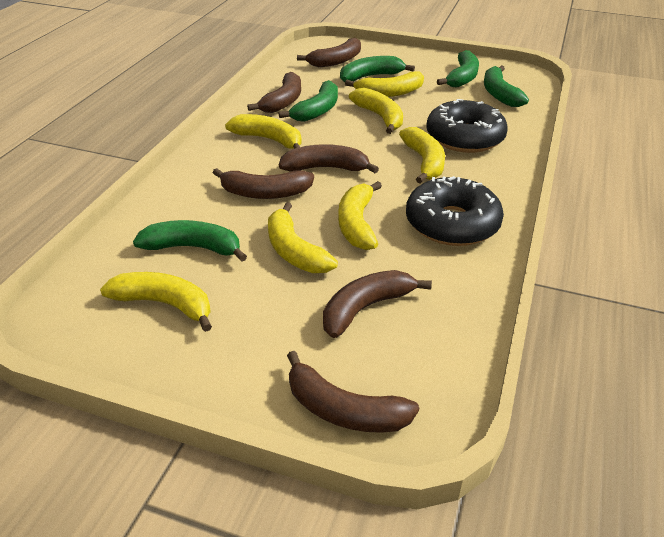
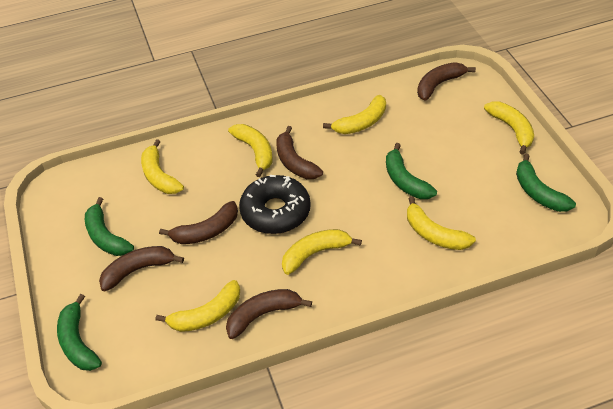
black donut: [406,176,504,246] [426,99,508,153] = 2 -> [239,175,311,234] = 1
brown banana: [213,168,314,199] [247,72,301,113] [279,144,379,173] [287,351,419,433] [297,38,361,67] [323,270,432,338] = 6 -> [99,246,184,291] [159,201,238,244] [226,289,312,339] [276,126,323,179] [417,62,476,101] = 5
green banana: [133,220,247,262] [279,80,338,122] [340,56,415,82] [437,50,479,88] [484,65,529,107] = 5 -> [57,294,102,371] [85,197,134,256] [386,143,437,199] [516,153,576,212] = 4

